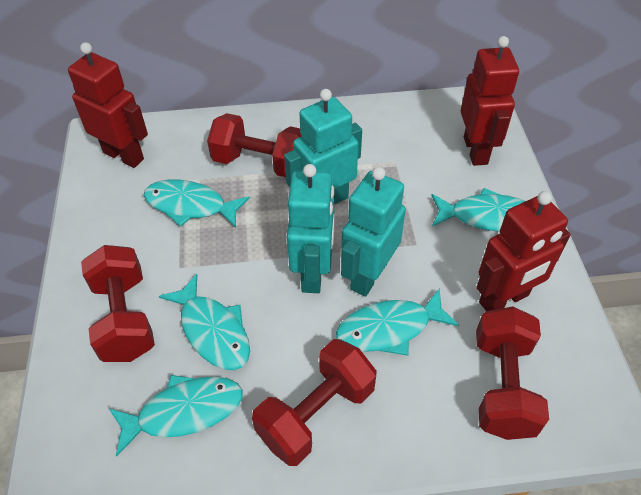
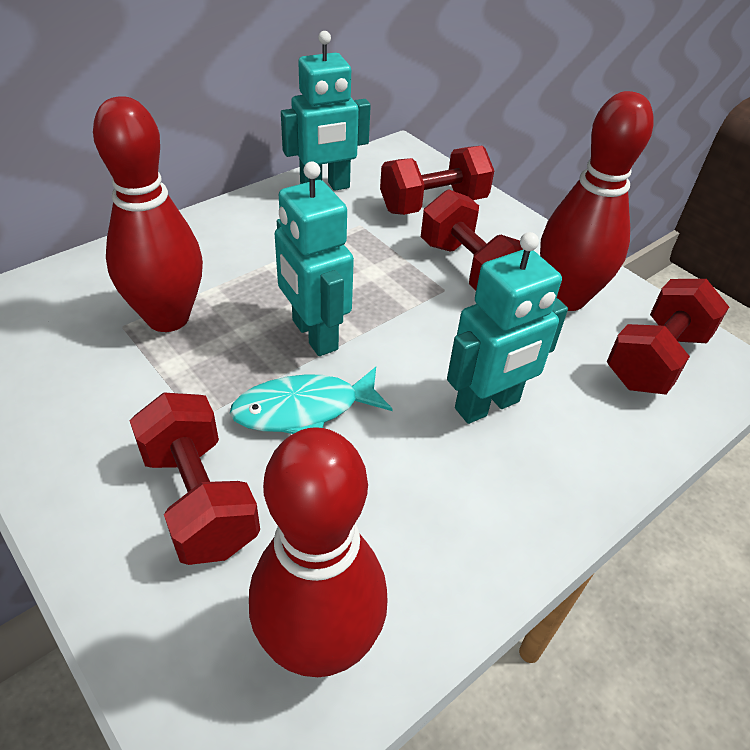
red bowling pin: none = 0 -> [93,96,203,332] [249,427,388,677] [540,91,654,311] = 3
red robot: [68,42,148,168] [461,36,519,166] [476,191,571,311] = 3 -> none = 0
turquoise fish: [108,375,243,457] [144,180,250,228] [159,274,250,370] [336,288,459,356] [431,188,525,231] = 5 -> [230,367,393,434] = 1

